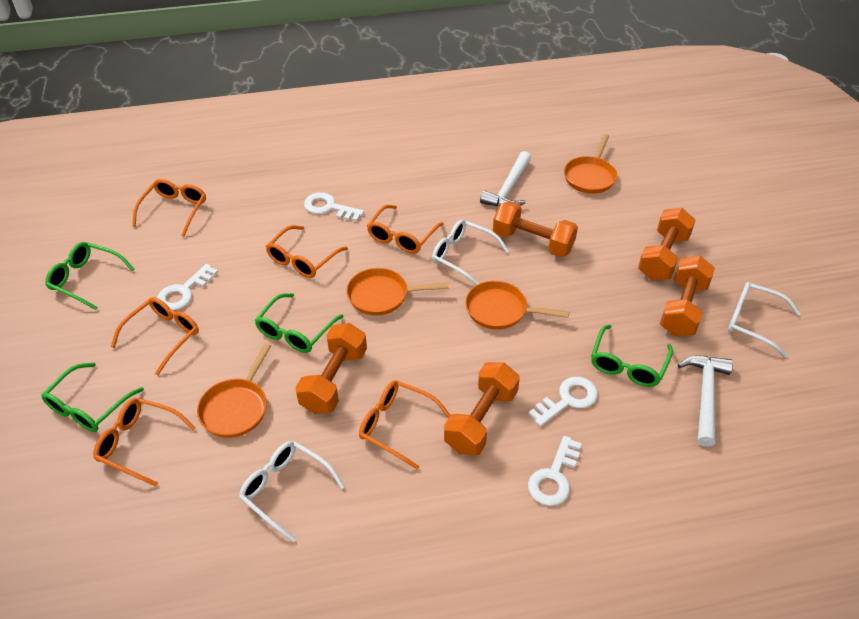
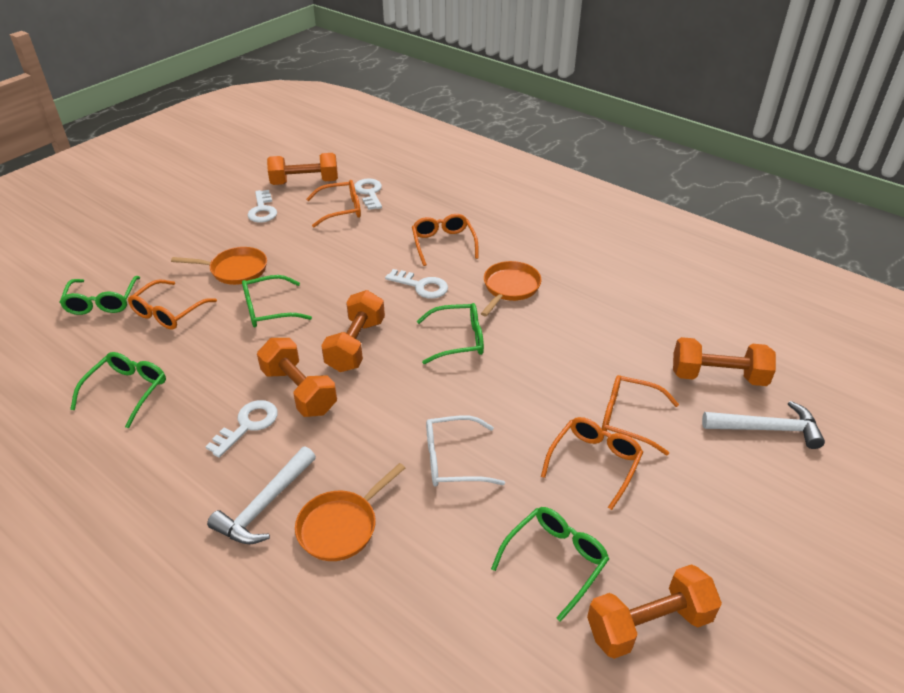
green glasses: [41,362,144,432] [45,242,135,310] [255,293,344,353] [591,324,673,387] = 4 -> [59,276,140,315] [70,352,166,428] [242,275,312,327] [417,303,484,364] [491,507,609,622] = 5
orange glasses: [93,398,196,486] [111,297,199,375] [132,179,206,237] [266,225,348,278] [359,380,450,470] [367,205,444,254] = 6 -> [128,279,217,329] [306,180,361,227] [412,214,478,266] [541,417,643,510] [602,375,679,456] = 5
orange pan: [197,343,271,438] [346,268,449,316] [465,281,569,330] [564,134,617,194] = 4 -> [171,247,267,285] [295,463,405,561] [481,261,542,317] = 3
white glasses: [239,441,345,542] [432,219,509,285] [728,282,801,357] = 3 -> [426,415,505,487] = 1

